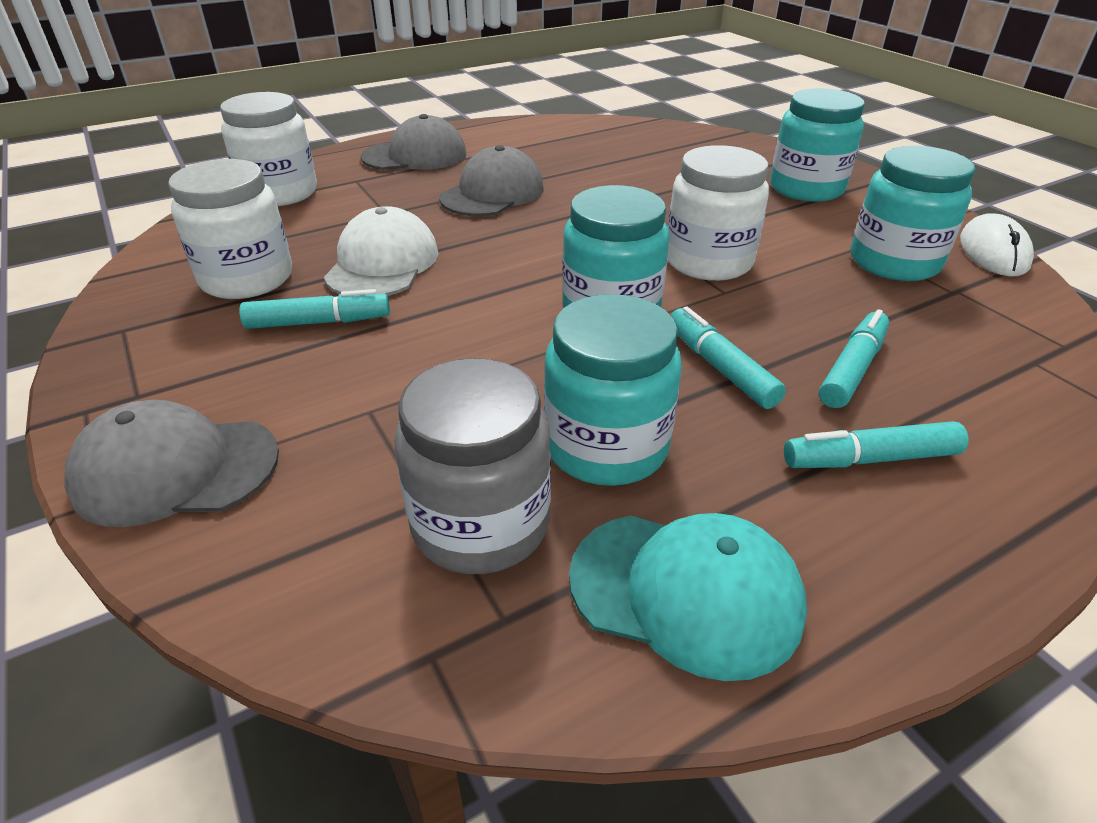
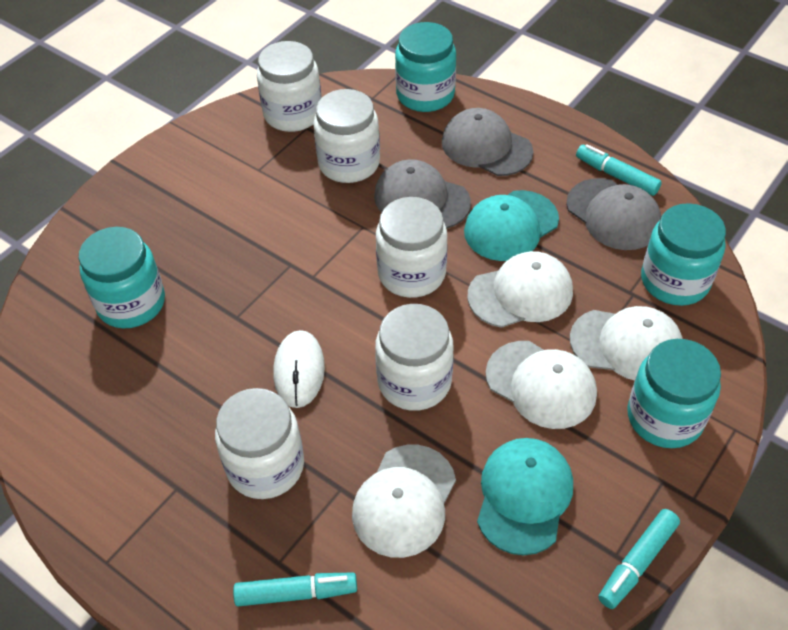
grey jar: [394,358,551,574] = 1 -> none = 0
turquoise cap: [569,513,807,681] = 1 -> [464,190,559,261] [477,438,573,556] = 2
turquoise marker: [239,289,390,329] [670,306,786,409] [784,421,969,468] [819,309,889,408] = 4 -> [233,573,357,606] [576,144,662,196] [598,509,680,609] = 3
white cap: [324,206,438,296] = 1 -> [352,445,456,558] [467,251,573,328] [486,341,597,429] [570,306,683,380] = 4
white jar: [168,159,292,299] [220,92,317,206] [667,145,769,281] = 3 -> [215,388,304,499] [257,41,322,132] [313,89,380,183] [375,304,454,411] [376,197,447,298] = 5

